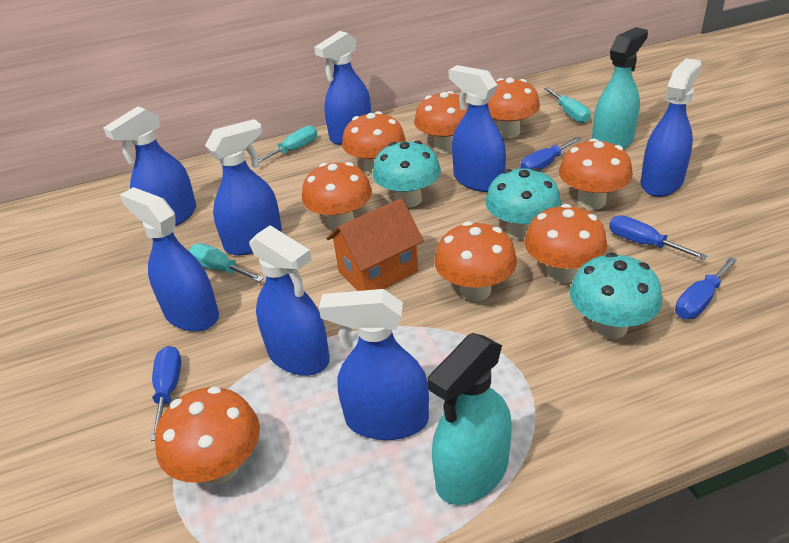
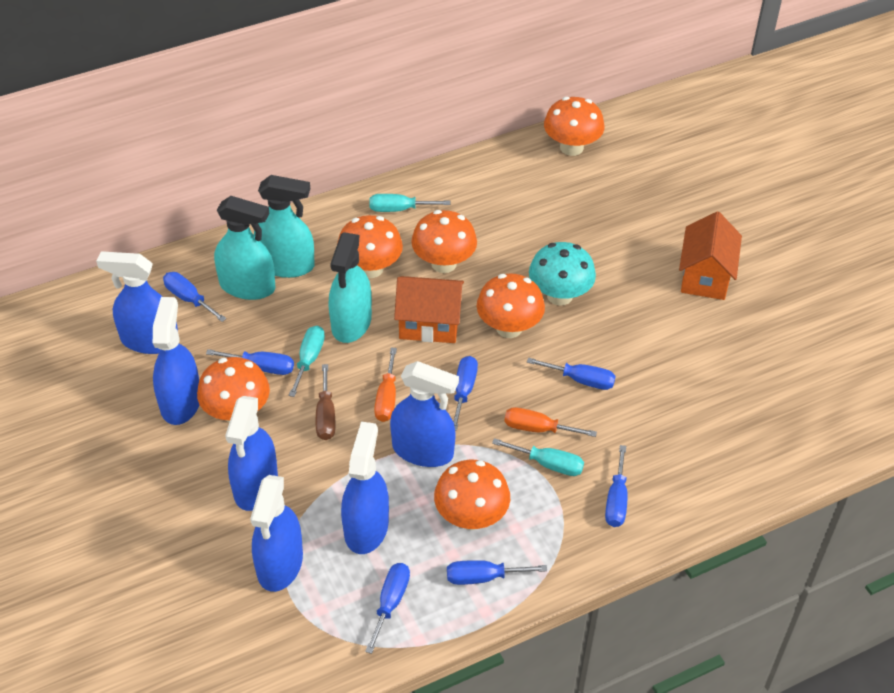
blue screwdriver: [151,346,181,441] [520,136,582,170] [609,215,707,260] [675,257,737,319] = 4 -> [163,272,226,322] [206,349,294,375] [365,563,410,654] [447,560,547,585] [454,356,478,431] [527,358,616,390] [605,445,628,527] = 7
blue spray bottle: [103,106,196,226] [120,187,219,332] [205,119,282,255] [249,225,329,376] [314,31,371,145] [319,289,429,440] [448,65,506,192] [640,58,702,197] = 8 -> [96,251,178,354] [153,297,199,425] [225,396,278,511] [250,475,303,592] [341,421,389,554] [390,361,459,467] = 6
brown screwdriver: none = 0 -> [316,364,335,440] = 1
orange house: [326,198,424,291] = 1 -> [394,276,464,343] [679,212,742,300] = 2
orange mushroom: [155,386,260,484] [302,162,372,230] [342,111,406,175] [414,91,469,153] [434,221,517,301] [488,77,540,138] [524,204,607,283] [559,138,633,210] = 8 -> [197,357,270,423] [337,215,403,278] [411,210,477,273] [434,460,510,530] [477,273,545,338] [544,97,605,156] = 6
orange screwdriver: none = 0 -> [374,348,397,422] [504,407,597,437] = 2
turquoise mushroom: [372,141,441,208] [485,168,561,240] [569,253,662,339] = 3 -> [529,242,596,306] = 1
turquoise spray bottle: [427,333,512,505] [592,27,648,150] = 2 -> [214,196,275,300] [254,175,314,278] [328,233,372,343] = 3

